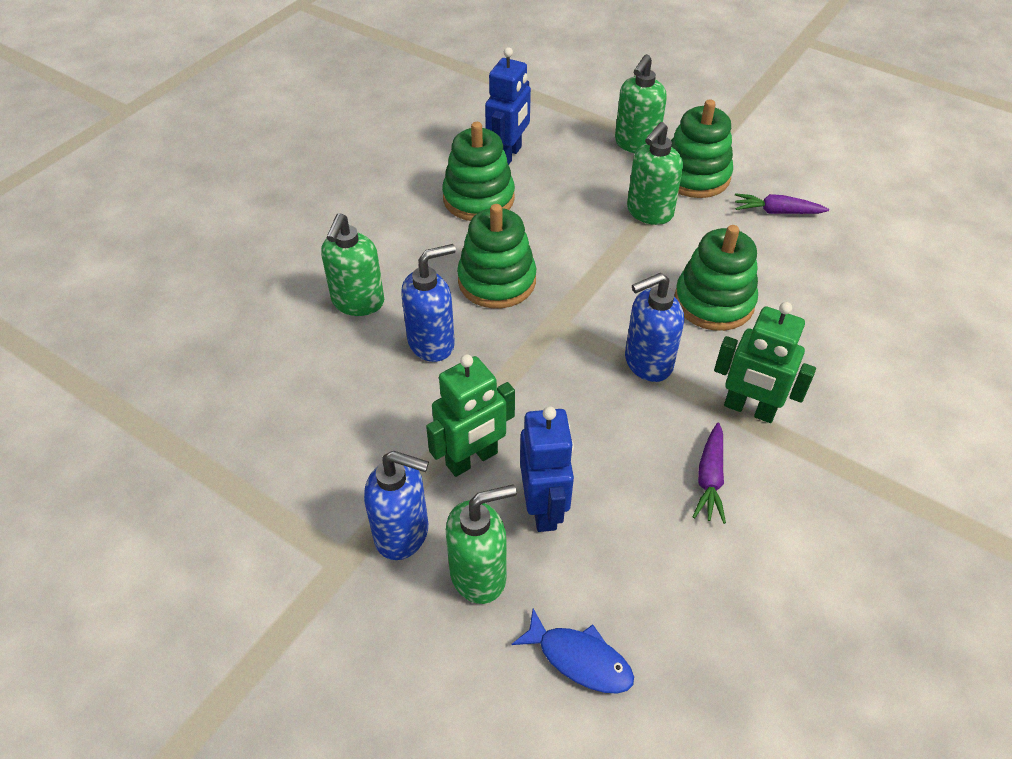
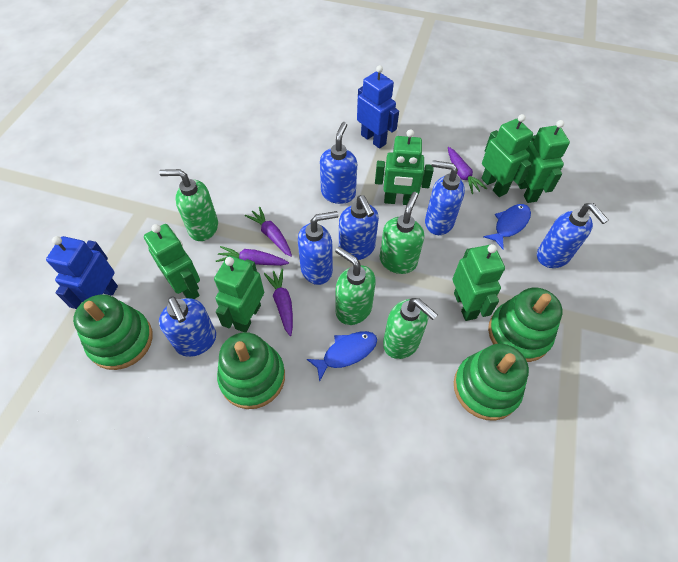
blue fish: [511,609,634,694] = 1 -> [307,331,377,382] [484,204,531,249] = 2
blue soap dispenser: [364,451,429,560] [401,244,456,362] [625,272,684,382] = 3 -> [159,296,216,357] [298,211,338,285] [320,122,357,204] [339,195,379,260] [425,160,465,235] [537,203,609,268] = 6
green robot: [426,354,515,477] [714,302,816,423] = 2 -> [144,224,200,299] [214,255,264,332] [375,129,434,205] [453,244,505,321] [481,114,533,197] [518,120,570,203] = 6
purple carrot: [693,422,726,524] [735,193,829,214] = 2 -> [216,246,289,266] [245,207,292,257] [264,268,293,336] [448,147,487,194] = 4

